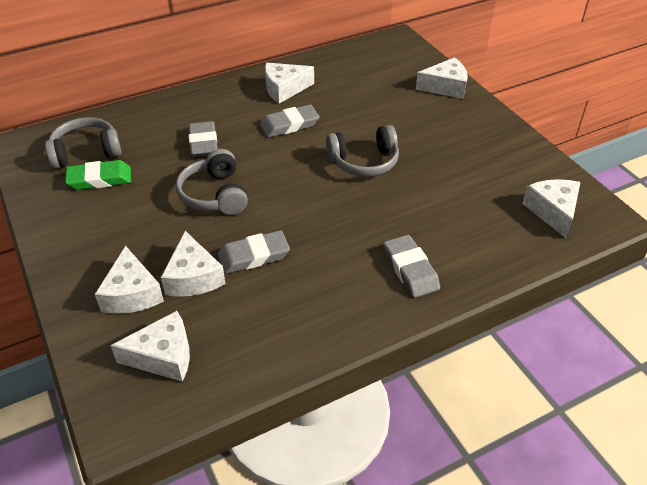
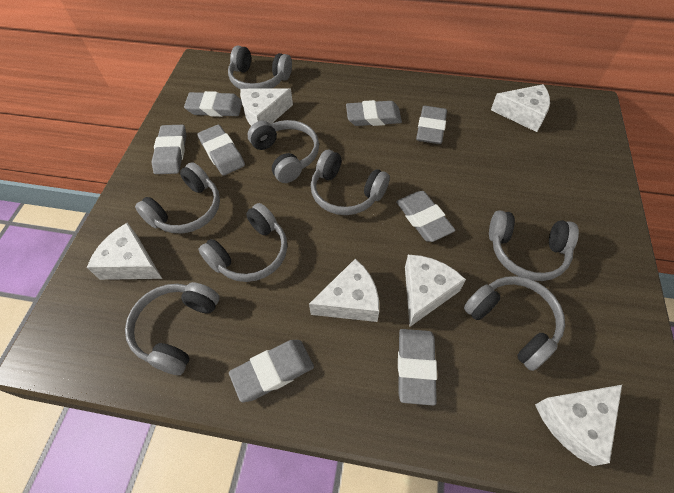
green eraser: [65,160,131,190] = 1 -> none = 0
grey eraser: [189,121,218,157] [218,230,290,274] [260,105,319,138] [384,235,440,298] = 4 -> [152,125,186,174] [184,91,242,117] [197,125,245,176] [229,340,314,402] [346,100,402,126] [396,191,456,242] [398,329,437,406] [416,106,447,144] = 8
grey headphones: [45,117,122,169] [176,149,248,215] [326,125,399,177] = 3 -> [125,282,220,375] [135,162,220,233] [199,203,287,282] [228,45,292,90] [248,120,319,183] [311,150,390,215] [464,276,565,371] [489,210,579,281] = 8

